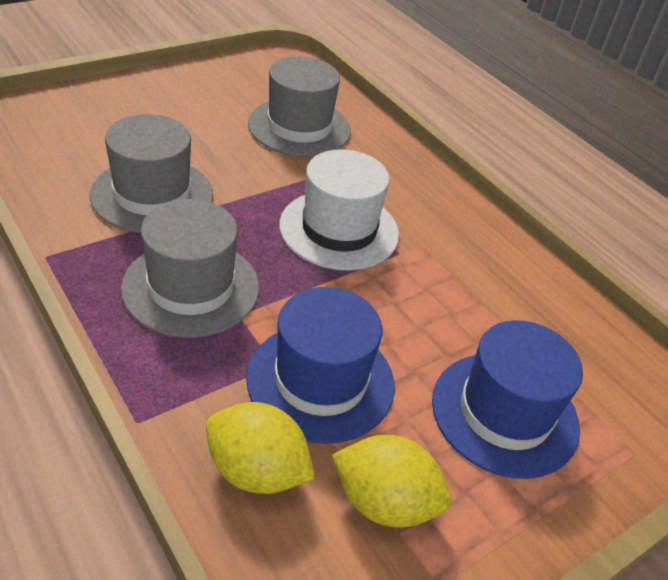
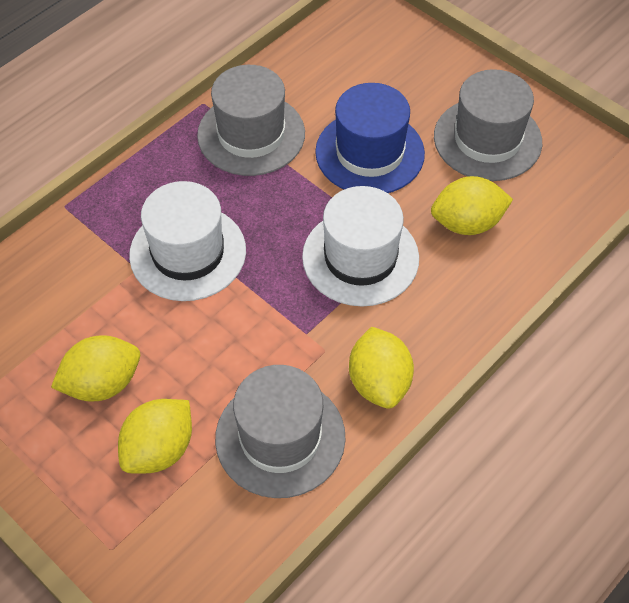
blue hat: [246,287,395,444] [432,320,583,479] = 2 -> [315,83,425,193] = 1
white hat: [279,149,399,271] = 1 -> [129,181,246,301] [302,186,419,307] = 2
yellow lemon: [206,402,315,494] [332,435,452,528] = 2 -> [51,335,140,402] [118,399,192,474] [349,327,414,409] [431,176,513,235] = 4

